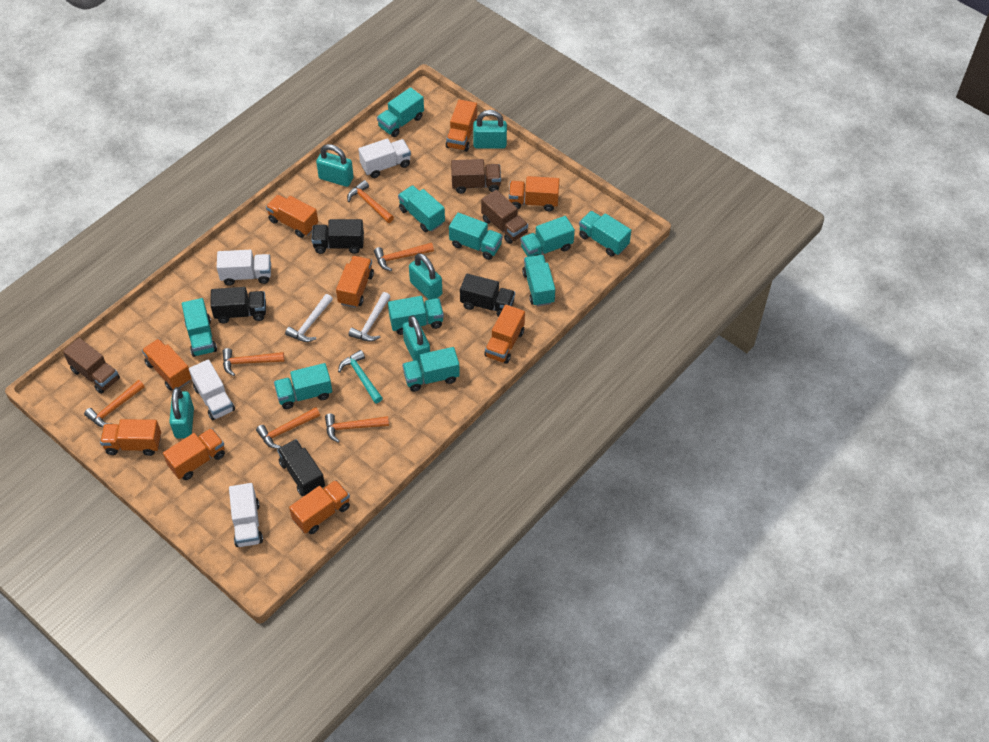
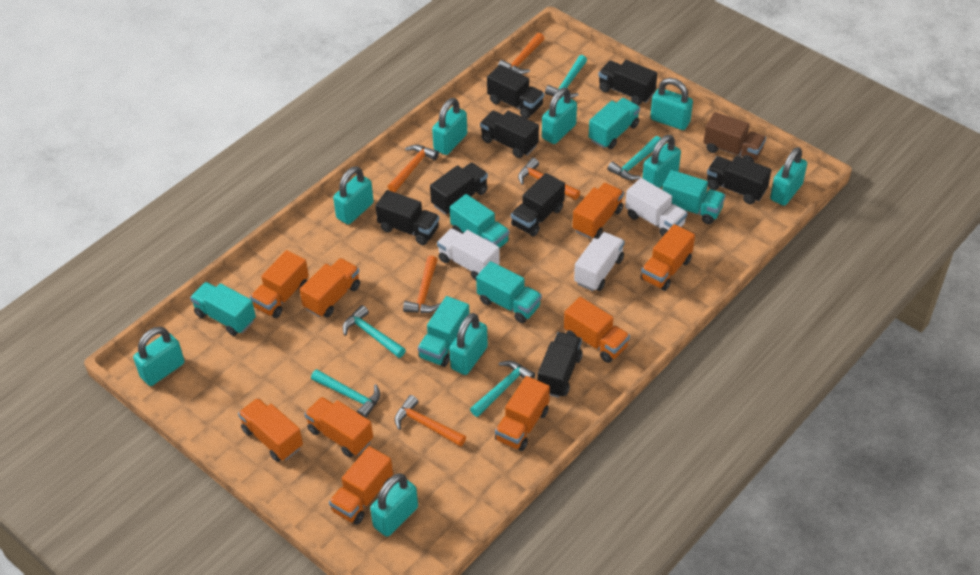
black truck: [210,287,266,323] [277,439,325,496] [312,219,364,254] [460,274,515,317] = 4 -> [375,190,440,245] [430,163,488,215] [480,111,539,158] [487,65,544,119] [511,173,565,237] [537,332,583,398] [598,60,657,106] [707,156,771,204] = 8
brown truck: [63,338,120,394] [451,159,501,194] [481,190,528,244] = 3 -> [704,112,766,162] = 1
orange hammer: [84,380,145,427] [223,348,284,376] [256,407,320,448] [325,414,389,443] [347,180,394,223] [374,243,434,271] = 6 -> [387,145,439,192] [395,395,466,447] [403,255,440,313] [498,33,544,75] [518,158,580,200] = 5
turquoise hammer: [338,350,383,403] = 1 -> [311,369,380,418] [343,305,406,358] [470,361,536,417] [545,55,587,99] [607,136,661,180] = 5
turquoise padlock: [169,387,194,438] [316,144,354,187] [403,315,430,364] [409,253,442,300] [473,110,507,149] = 5 -> [133,327,185,386] [333,166,374,224] [370,473,418,537] [432,98,467,155] [449,313,488,375] [542,88,577,144] [642,135,681,188] [650,78,693,130] [770,147,807,206] = 9
turquoise truck: [182,298,217,357] [274,363,332,409] [377,87,424,137] [388,296,444,335] [398,185,445,232] [402,347,460,392] [449,213,503,260] [520,216,575,257] [522,255,555,306] [579,211,631,257] = 10 -> [190,282,256,336] [418,296,470,367] [450,194,509,248] [476,261,542,323] [589,98,640,149] [662,170,726,224] = 6
white hammer: [285,294,333,342] [349,292,391,342] = 2 -> none = 0
white truck: [189,359,235,420] [217,250,271,285] [229,483,263,547] [358,138,411,178] = 4 -> [437,228,500,280] [574,232,625,291] [625,178,688,237] = 3

